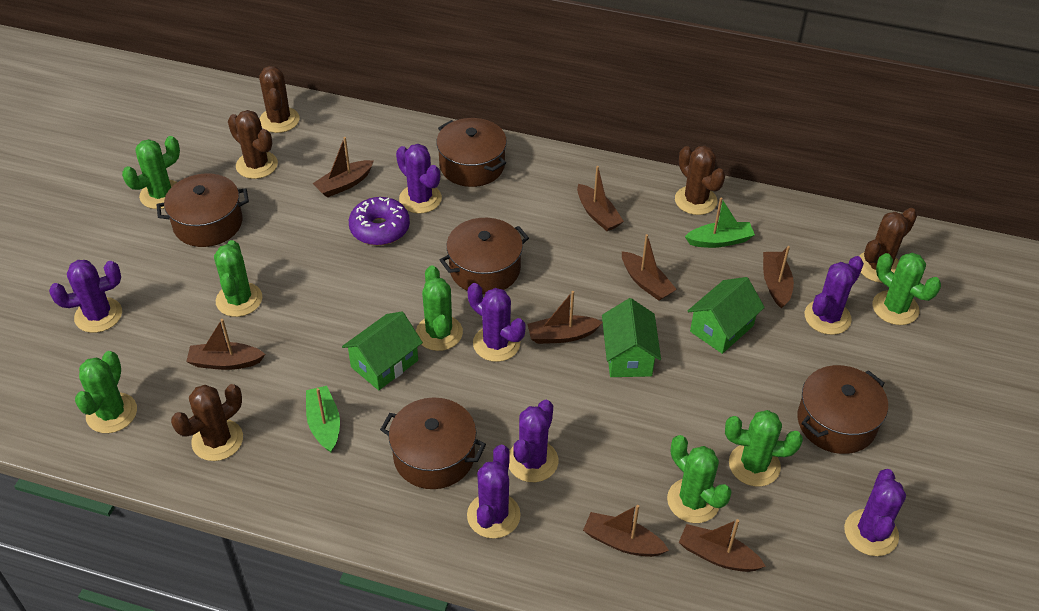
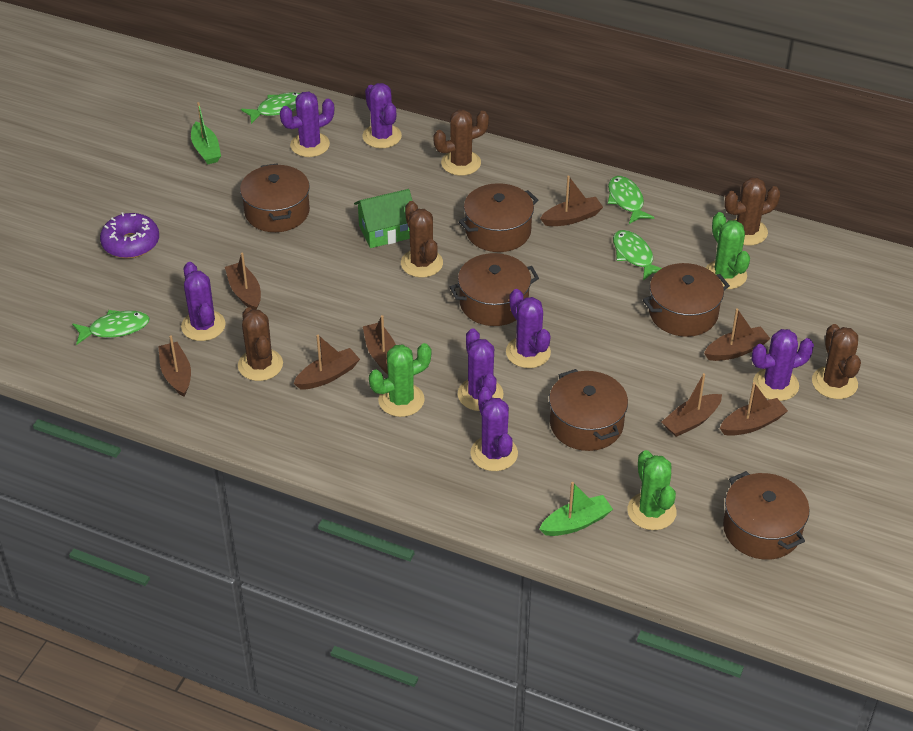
brown pot: [157,173,249,247] [380,398,486,489] [436,118,507,187] [440,218,529,294] [797,365,888,454] = 5 -> [240,164,310,232] [450,253,539,326] [459,183,538,252] [549,369,628,451] [643,263,730,337] [723,471,810,560] = 6
green cactus: [75,351,137,433] [122,136,180,209] [214,240,262,317] [416,265,463,351] [667,435,732,523] [725,410,803,487] [873,253,941,325] = 7 -> [369,343,431,417] [627,450,677,530] [706,212,750,289] = 3
green fish: none = 0 -> [72,310,150,345] [241,92,301,124] [608,176,655,224] [613,230,662,281] = 4
green house: [342,311,423,390] [602,298,661,377] [688,277,765,354] = 3 -> [354,189,412,248] = 1

